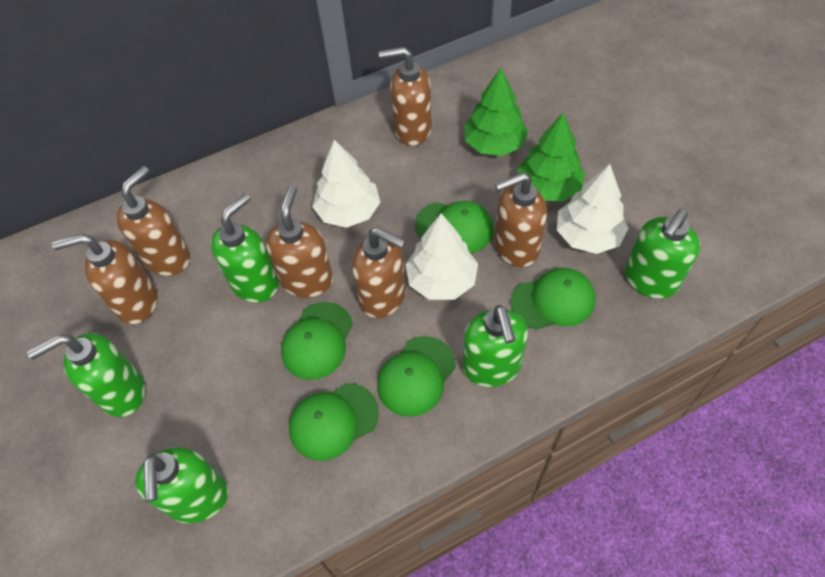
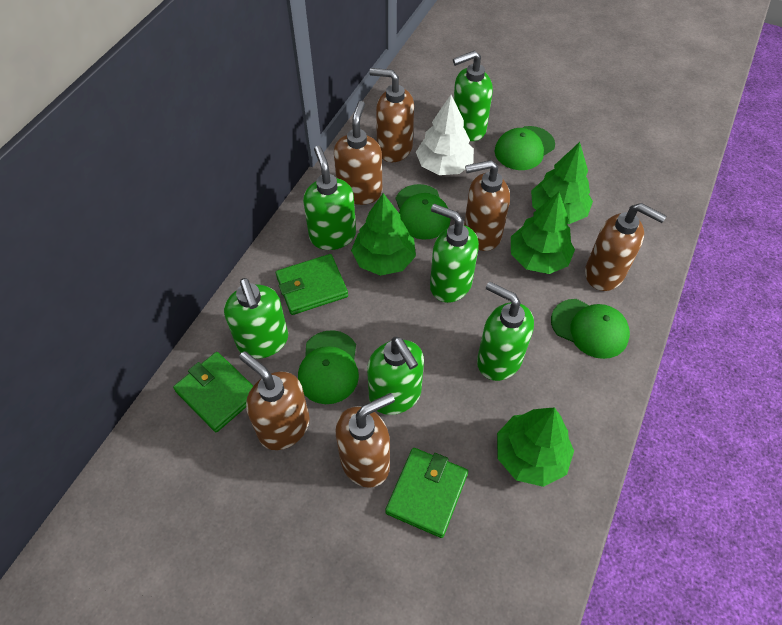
green cap: [281,302,353,380] [289,383,379,461] [377,336,456,417] [415,201,494,253] [511,268,596,329] = 5 -> [298,330,359,404] [396,184,451,240] [495,126,555,170] [551,299,630,359] = 4
green soap dispenser: [27,333,145,417] [135,447,229,523] [211,193,279,303] [463,305,528,387] [625,209,700,299] = 5 -> [224,278,288,359] [303,146,356,250] [367,336,424,415] [430,204,479,303] [453,51,493,141] [477,282,534,381] = 6
green tree: [464,68,528,156] [517,113,585,202] = 2 -> [351,193,416,276] [497,407,574,487] [511,192,575,274] [531,142,593,224] = 4
green wallet: none = 0 -> [173,352,253,432] [276,254,348,315] [385,448,468,538] = 3
white tree: [312,139,380,228] [405,213,478,300] [557,164,628,254] = 3 -> [416,95,474,175] = 1

